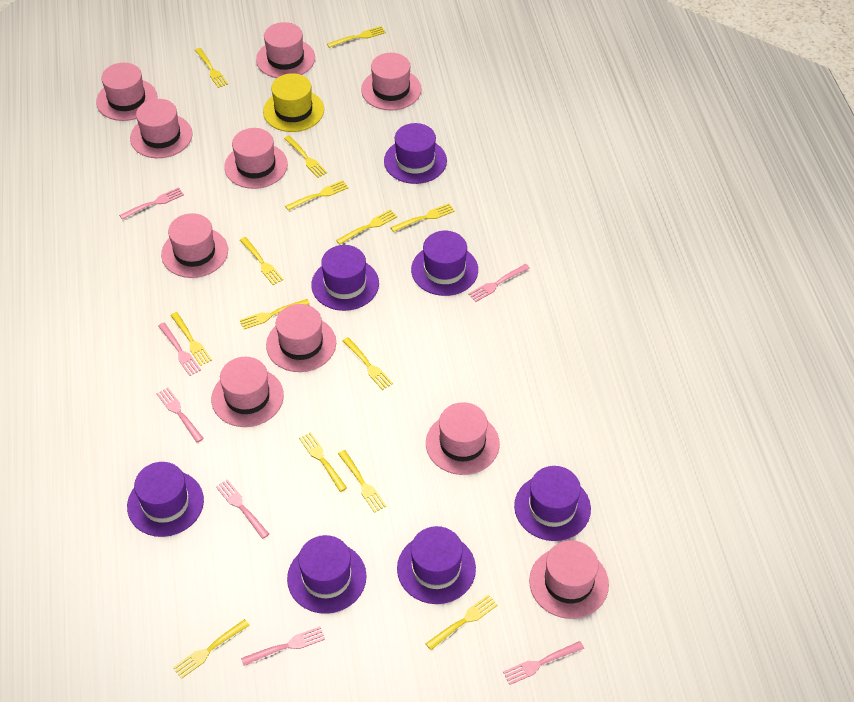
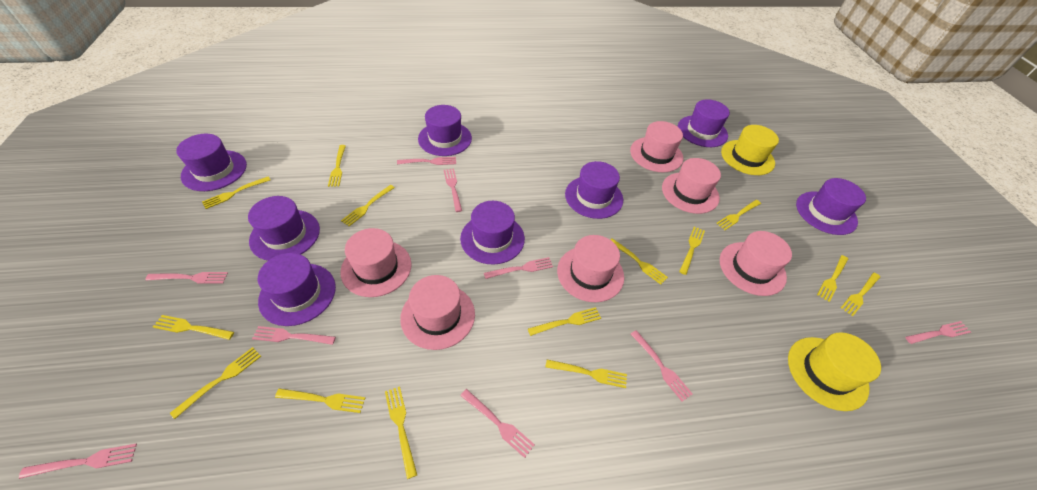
pink fork: [119,187,184,220] [157,387,204,443] [158,322,201,376] [216,479,269,539] [241,626,325,666] [468,264,530,302] [503,641,584,685] = 7 -> [19,444,137,479] [145,272,228,284] [252,326,336,345] [397,157,456,165] [444,168,462,212] [460,389,535,458] [484,257,553,279] [631,330,693,402] [905,321,971,344] = 9
pink hat: [96,63,157,121] [130,99,193,158] [161,213,228,278] [211,357,284,427] [224,128,288,189] [256,22,315,78] [266,304,336,372] [361,53,421,110] [426,402,500,475] [529,540,609,619] = 10 -> [340,228,412,297] [400,275,475,350] [557,235,624,302] [630,121,683,172] [662,158,721,214] [720,231,792,296] = 6
purple hat: [127,462,204,537] [287,535,367,614] [311,245,379,311] [384,123,447,184] [397,526,476,604] [411,231,478,296] [514,466,591,541] = 7 -> [176,134,247,191] [248,196,320,261] [258,253,336,326] [418,105,472,156] [460,201,525,265] [565,161,623,219] [678,99,730,147] [796,178,866,235] = 8
yellow hat: [263,73,324,132] = 1 -> [721,125,779,175] [788,332,881,411] = 2

